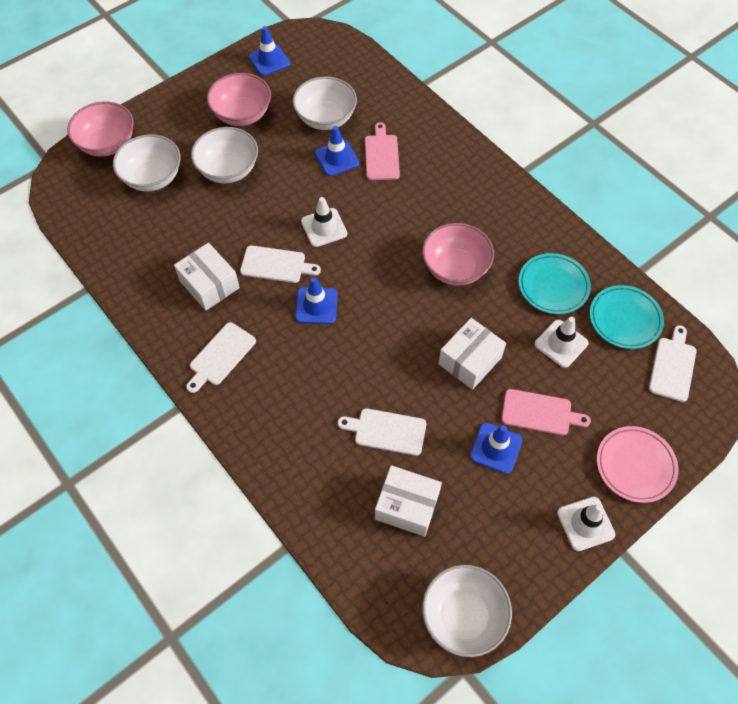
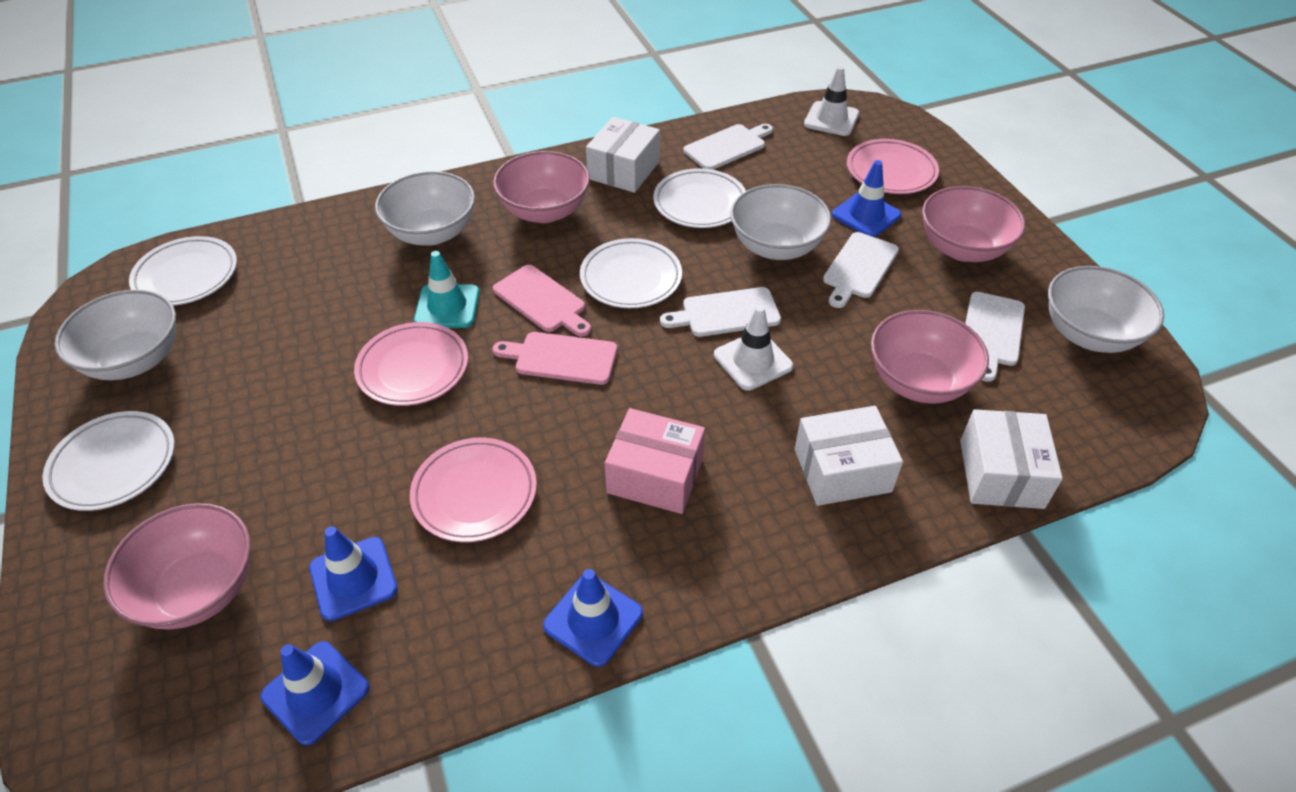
pink bowl: [67,102,134,157] [207,73,271,126] [422,223,494,286] = 3 -> [103,503,251,630] [493,151,590,223] [871,310,989,404] [922,186,1026,262] = 4
pink box: none = 0 -> [605,408,705,514] = 1
pink plate: [597,426,678,503] = 1 -> [354,322,468,406] [410,438,537,543] [847,139,939,194] = 3
turquoise plate: [519,253,591,314] [590,285,664,349] = 2 -> none = 0
turquoise traffic cone: none = 0 -> [414,251,480,328] = 1
white plate: none = 0 -> [42,411,175,511] [129,236,237,306] [580,238,682,308] [653,168,746,228] = 4
white traffic cone: [301,197,347,247] [534,317,589,368] [557,497,615,551] = 3 -> [714,305,793,391] [804,66,859,136] = 2

